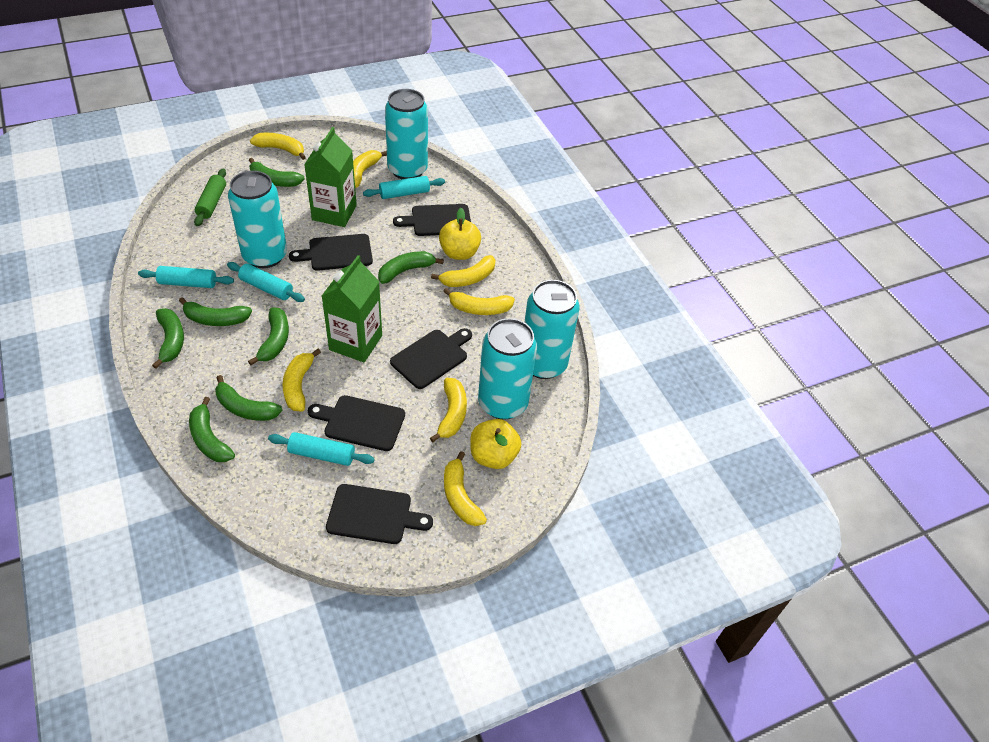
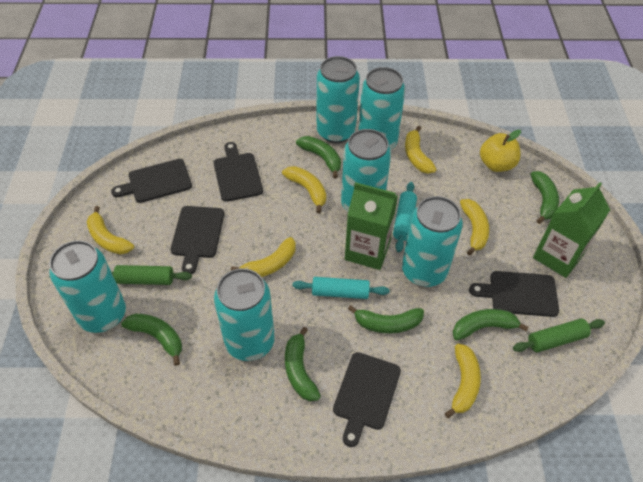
green banana: [152,308,184,369] [179,297,252,326] [189,397,235,462] [215,375,283,421] [248,308,289,365] [249,158,305,187] [378,251,444,284] = 7 -> [121,314,182,366] [285,327,321,401] [296,136,341,178] [348,305,424,333] [453,309,529,340] [531,171,559,224] = 6
green rolling pin: [194,168,226,226] = 1 -> [112,265,192,285] [513,319,605,352] = 2
turquoise can: [228,171,287,268] [385,89,428,179] [478,318,537,420] [525,280,579,379] = 4 -> [49,240,126,333] [214,268,275,361] [316,56,360,143] [341,129,391,212] [358,67,405,149] [402,196,463,287] = 6
turquoise rolling pin: [138,266,234,288] [227,262,305,302] [268,432,375,466] [363,176,445,199] = 4 -> [292,277,389,299] [393,182,417,252] = 2
yellow apple: [439,208,481,260] [470,419,522,469] = 2 -> [480,130,521,172] = 1
yellow banana: [250,133,306,160] [282,349,321,412] [353,150,387,188] [430,378,467,443] [431,255,495,287] [443,288,515,315] [444,451,487,526] = 7 -> [87,206,134,254] [231,237,296,277] [282,166,326,213] [405,126,437,174] [445,344,481,418] [460,199,489,256] = 6

